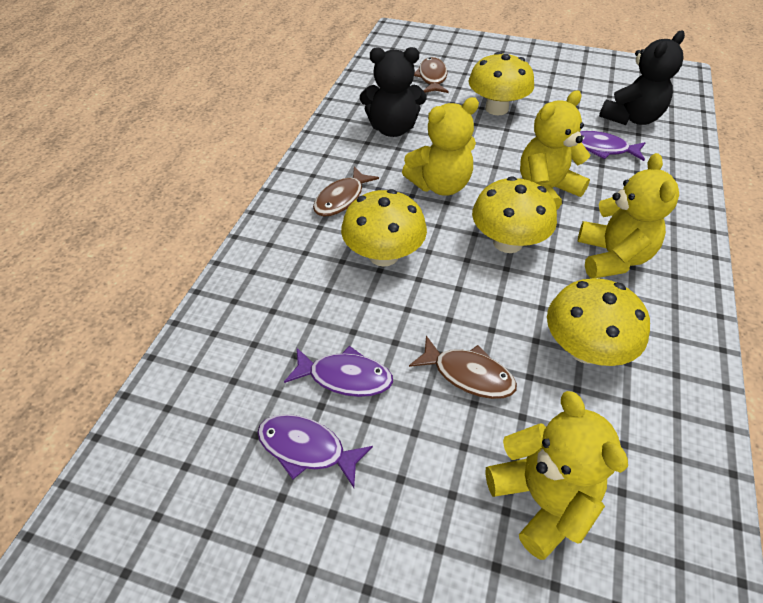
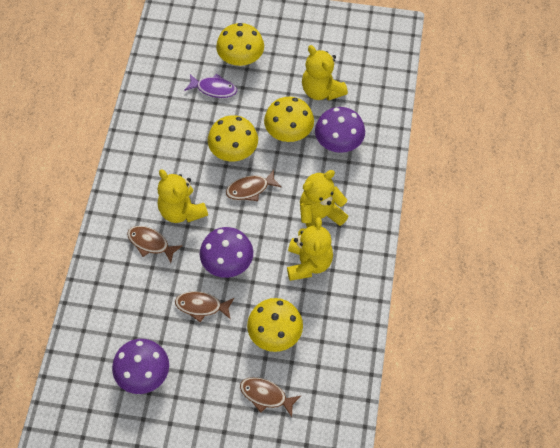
black teddy bear: [360,47,427,137] [599,31,685,125] = 2 -> none = 0
brown fish: [313,167,379,217] [409,336,517,399] [414,57,449,93] = 3 -> [127,226,183,263] [175,291,234,322] [226,170,281,201] [240,377,301,417] = 4
purple fish: [257,414,373,488] [284,346,393,397] [580,131,645,161] = 3 -> [184,73,237,98] = 1
purple mushroom: none = 0 -> [112,339,169,394] [200,227,253,278] [315,107,365,153] = 3

